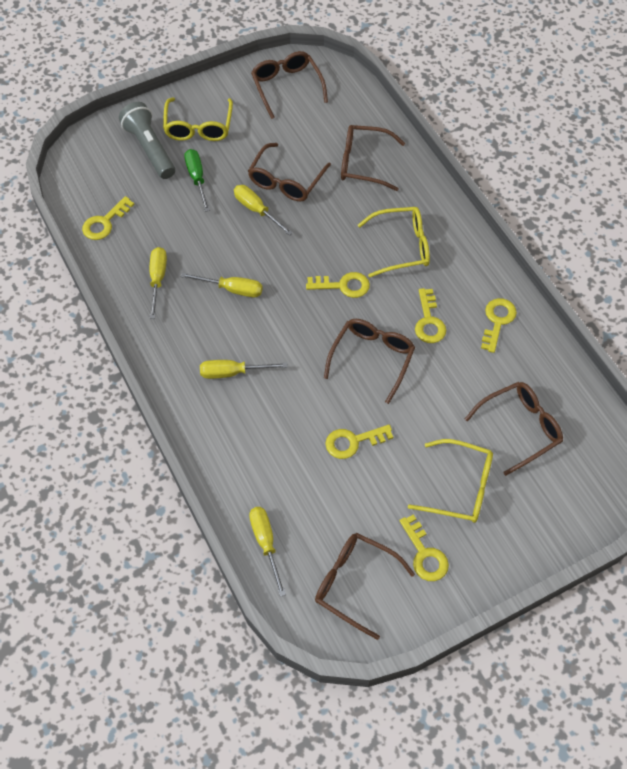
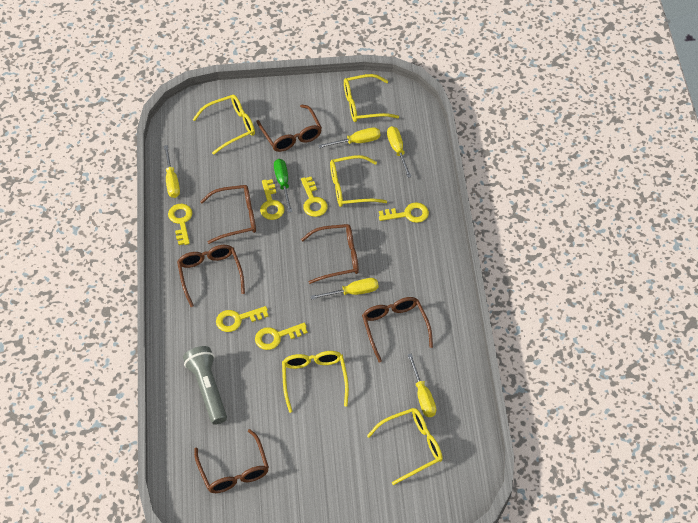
yellow glasses: [163,97,233,141] [358,207,430,278] [408,439,493,523] = 3 -> [193,95,255,155] [282,351,349,413] [330,155,387,207] [344,74,399,122] [367,408,443,485] = 5

